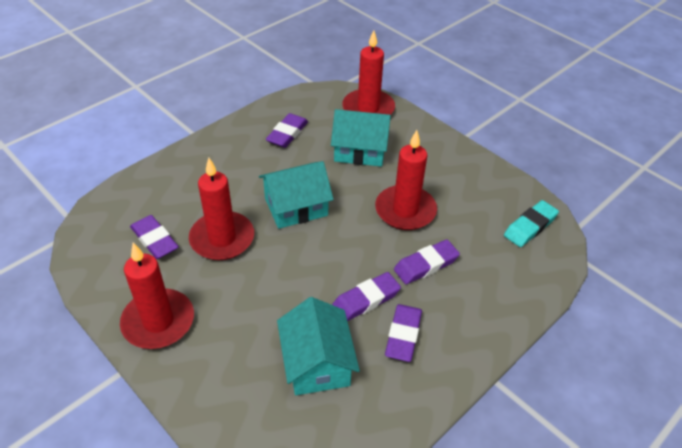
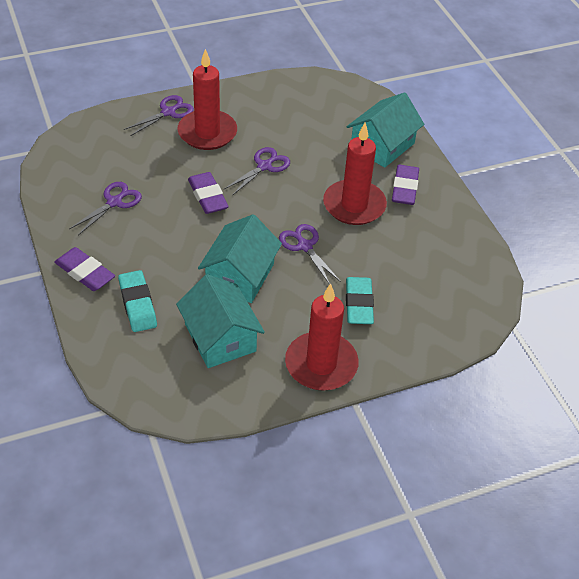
purple eraser: [130,215,179,259] [266,113,308,148] [332,272,401,321] [385,304,422,362] [394,240,460,284] = 5 -> [54,247,115,291] [188,172,229,214] [392,165,419,205] = 3
purple scissors: none = 0 -> [69,182,142,235] [124,95,194,136] [224,147,290,196] [279,224,341,285] = 4
red candle: [120,242,194,349] [189,158,254,260] [342,30,395,115] [375,130,437,230] = 4 -> [178,49,237,150] [285,283,359,391] [323,122,387,225] = 3
turquoise eraser: [504,200,559,247] = 1 -> [118,270,157,332] [346,277,374,324] = 2

